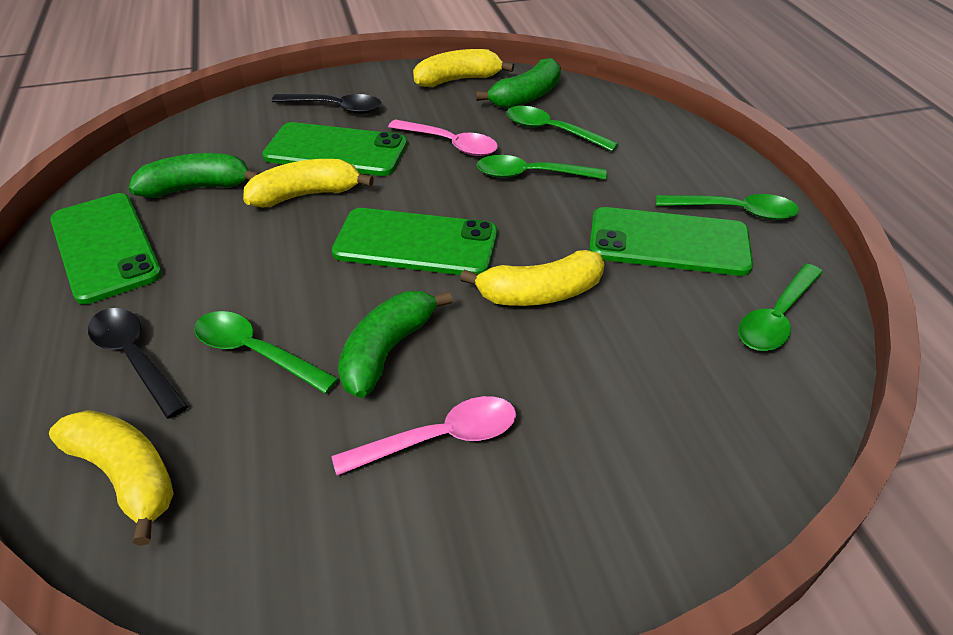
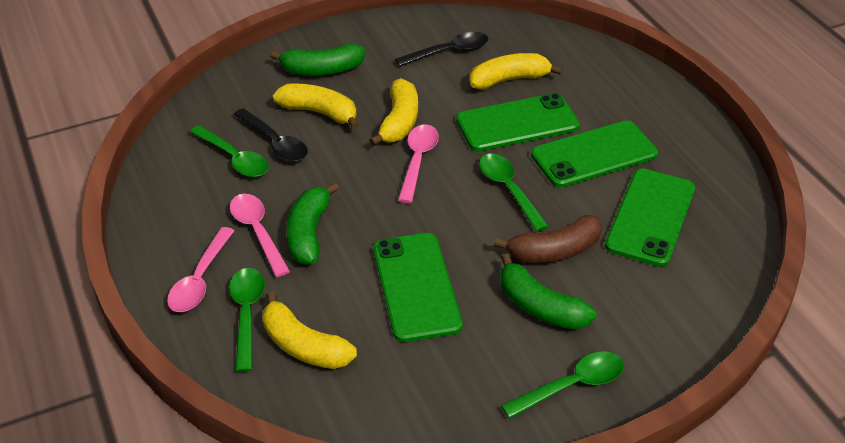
brown banana: none = 0 -> [494,215,602,263] = 1
green spoon: [194,311,339,394] [477,155,607,180] [506,106,619,152] [656,194,799,220] [738,263,823,351] = 5 -> [190,125,269,177] [229,268,265,372] [479,153,549,231] [501,351,624,419] = 4
pink spoon: [331,396,516,476] [388,119,498,156] = 2 -> [167,227,234,312] [230,194,290,277] [398,125,439,203] = 3

